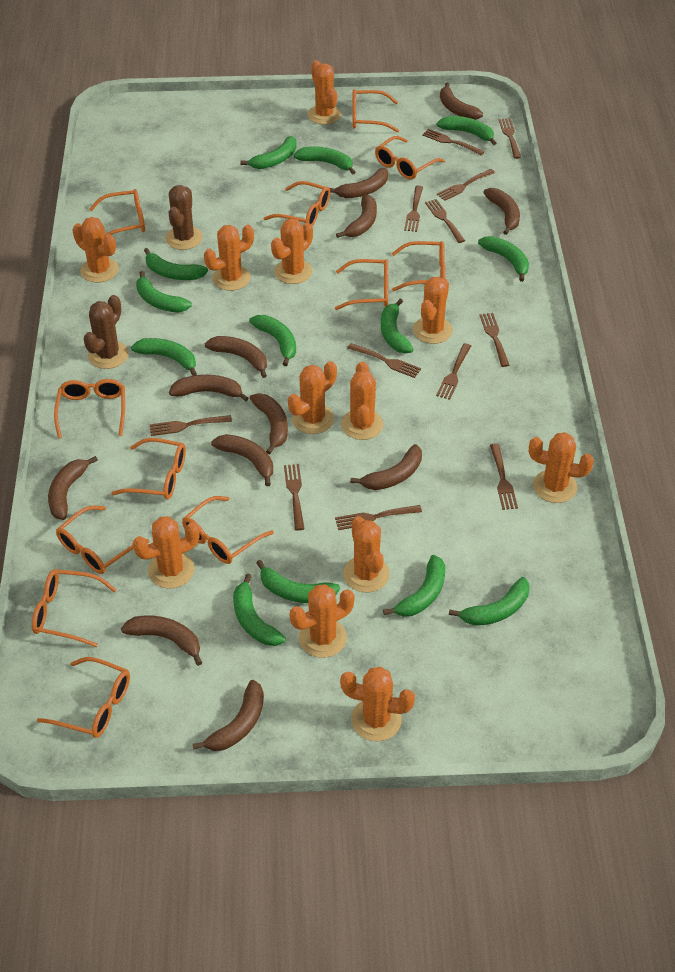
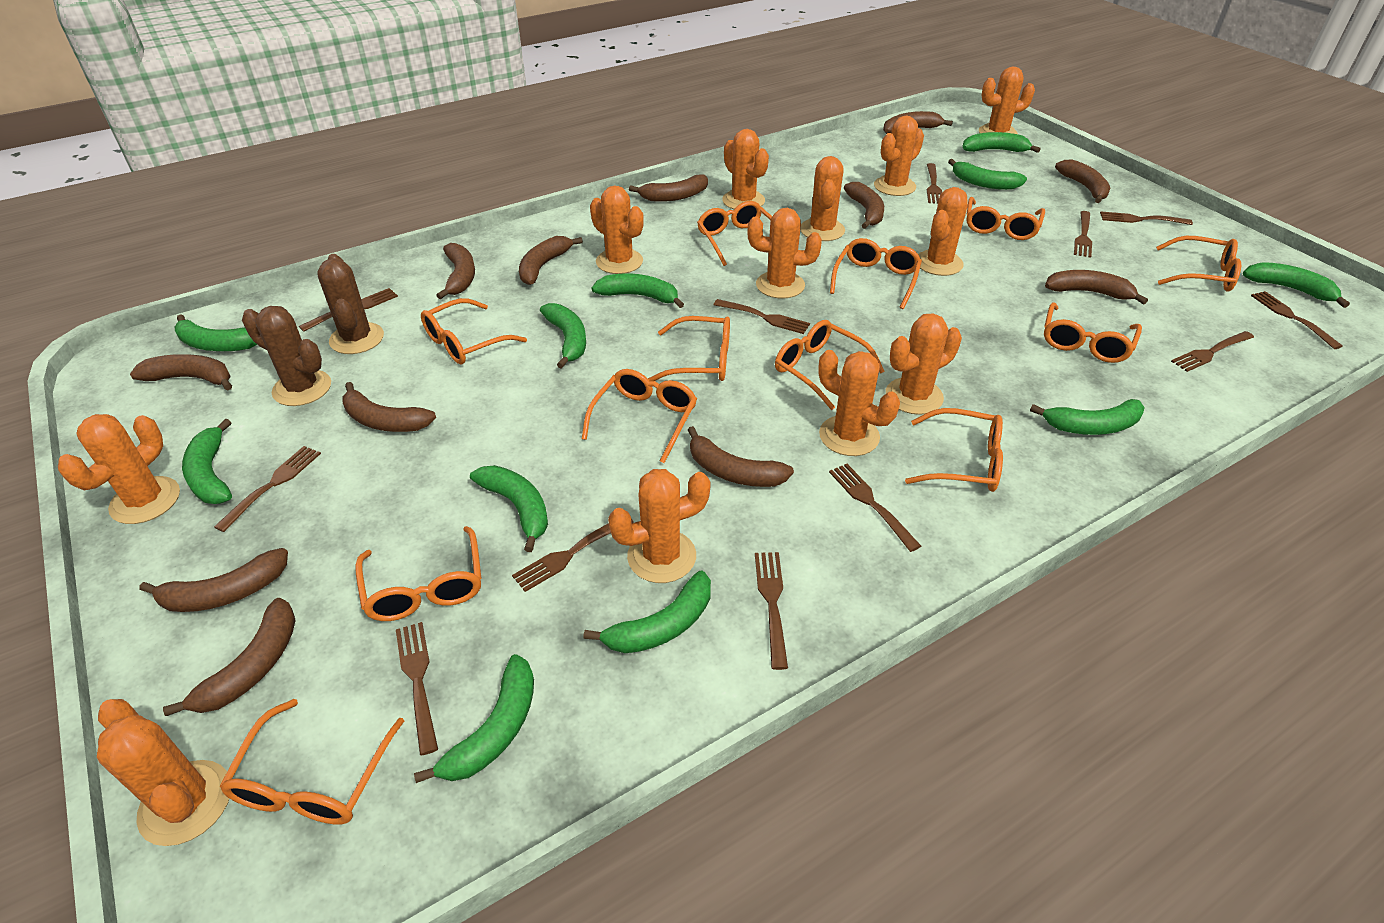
green banana: [131,338,197,376] [136,271,192,313] [144,248,208,280] [233,574,286,646] [240,136,297,169] [249,315,296,366] [256,560,340,603] [293,146,355,175] [381,299,414,353] [383,555,445,617] [436,116,496,145] [449,577,529,626] [478,236,529,282] = 13 -> [175,315,257,351] [182,419,232,504] [414,654,534,783] [470,465,548,552] [540,303,586,369] [584,571,711,653] [592,274,684,308] [948,159,1027,190] [963,132,1040,153] [1030,399,1145,435] [1243,262,1350,308] = 11

